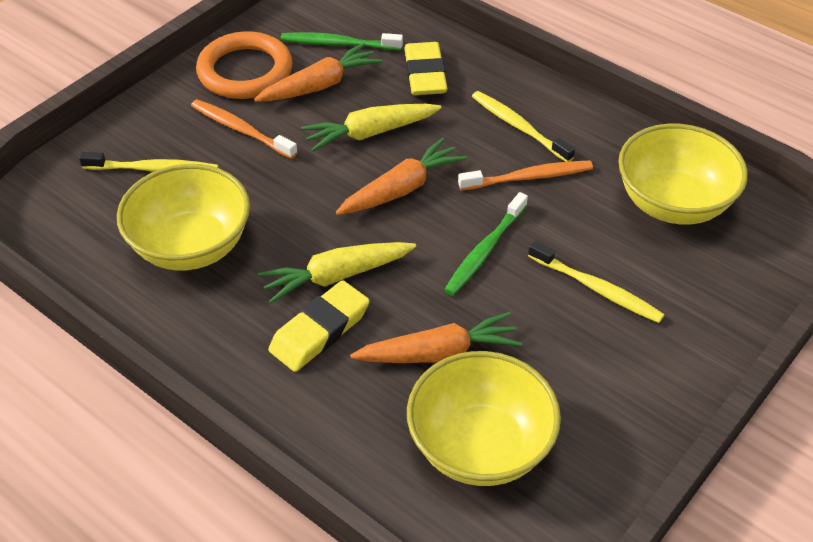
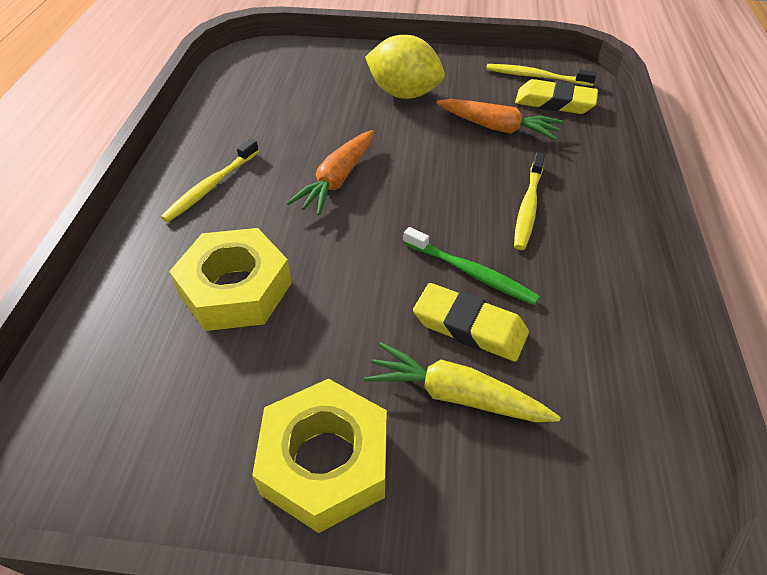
green toothbrush: [281,32,403,50] [444,192,528,296] = 2 -> [403,227,540,305] = 1
orange carrot: [254,43,382,102] [336,138,467,215] [350,312,522,363] = 3 -> [287,130,374,215] [436,99,563,140] = 2
orange ring: [196,31,292,99] = 1 -> none = 0
orange toothbrush: [191,99,297,159] [458,161,593,190] = 2 -> none = 0
yellow bowl: [117,164,250,270] [407,351,561,486] [618,124,748,225] = 3 -> none = 0
yellow carrot: [258,242,416,304] [301,104,442,152] = 2 -> [364,342,561,422] = 1
yellow lemon: none = 0 -> [365,35,445,99] = 1
yellow nut: none = 0 -> [169,228,292,331] [252,379,387,533] = 2

